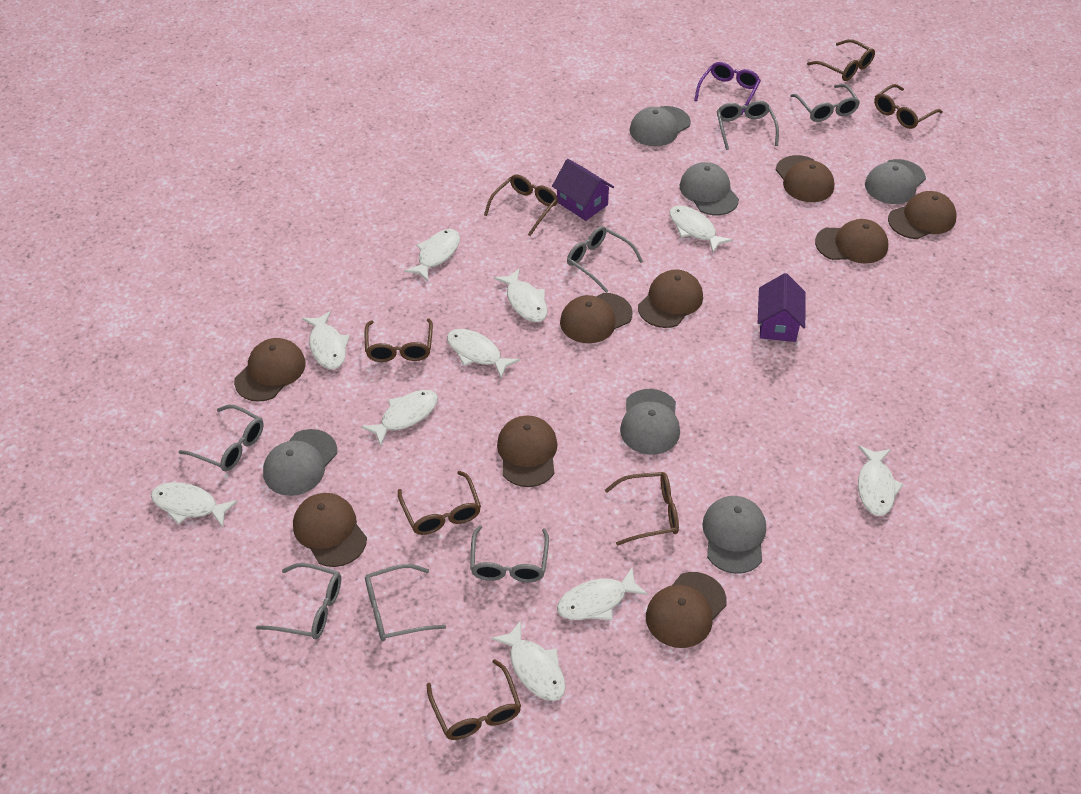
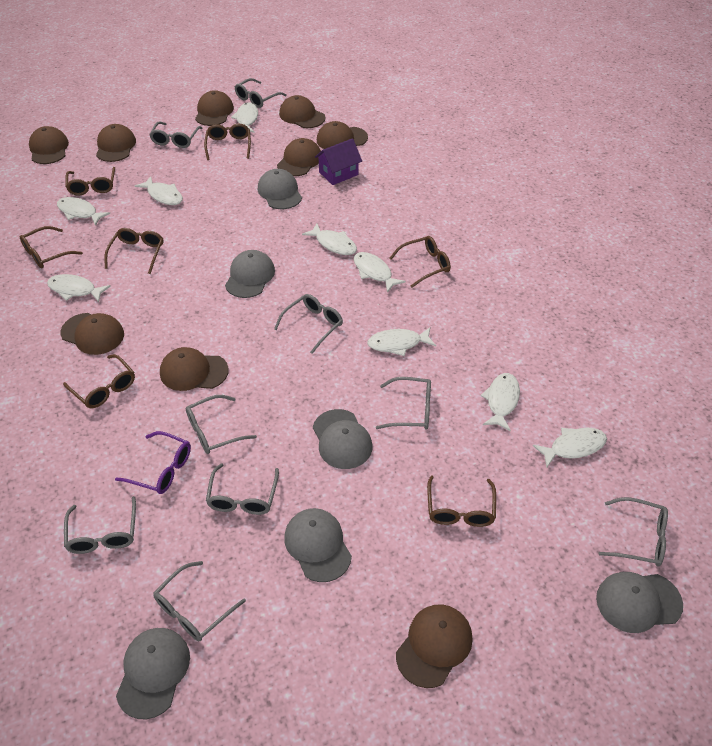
grey glasses: [179,405,264,471] [256,563,341,639] [365,564,446,641] [470,525,549,582] [567,226,643,293] [717,101,779,150] [790,84,860,122] = 7 -> [64,496,136,554] [149,121,202,148] [153,561,246,641] [186,395,257,454] [206,463,279,515] [235,78,287,108] [274,294,343,354] [376,377,431,430] [599,497,668,566] = 9
purple house: [552,159,614,221] [758,273,806,342] = 2 -> [315,138,362,185] = 1
white fish: [151,482,238,527] [302,311,350,369] [361,390,438,446] [404,229,460,281] [447,329,520,378] [491,620,566,701] [494,268,547,322] [557,567,648,620] [669,205,733,253] [858,446,903,516] = 10 -> [47,274,111,302] [57,197,110,226] [135,176,183,205] [231,102,258,133] [302,223,357,255] [354,252,406,293] [367,327,436,356] [481,373,520,431] [533,428,607,467] = 9

